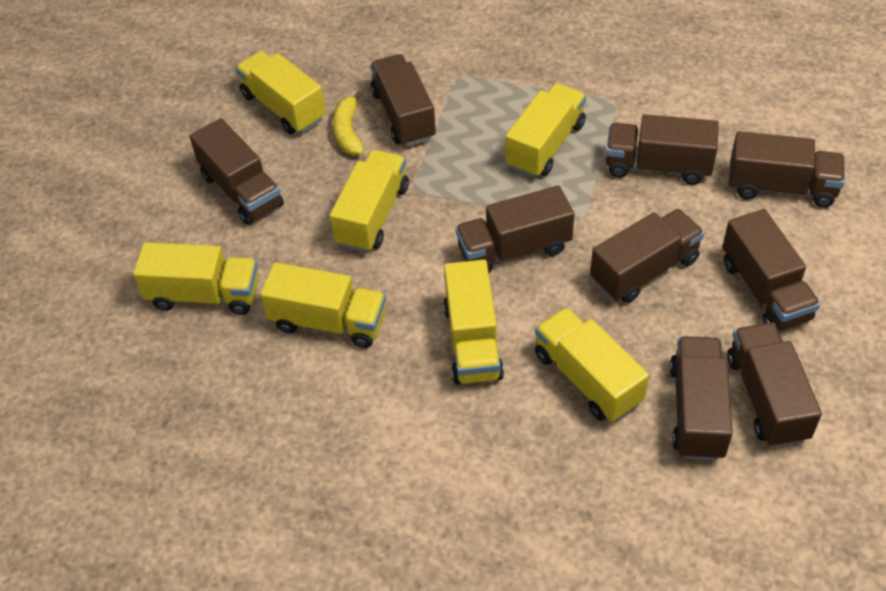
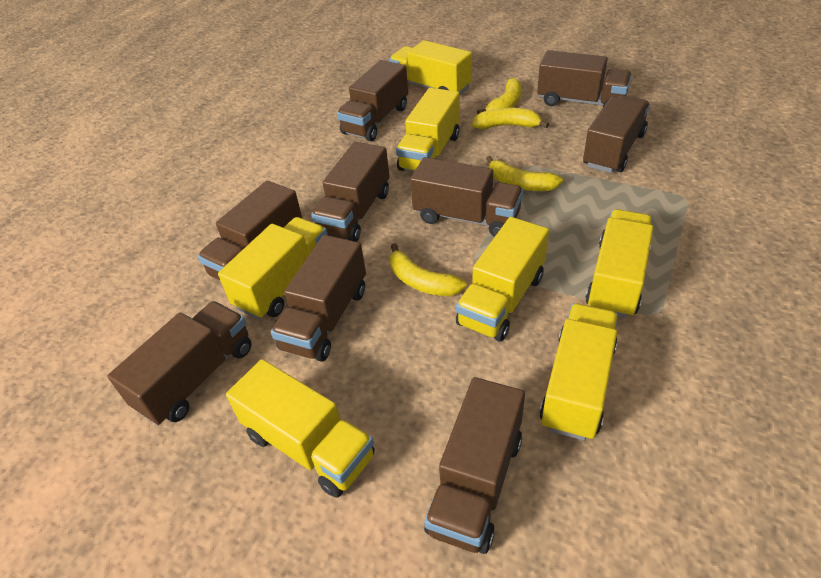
yellow banana: [333,91,364,155] = 1 -> [390,243,467,296] [472,108,549,129] [477,78,522,114] [486,156,563,191] = 4

